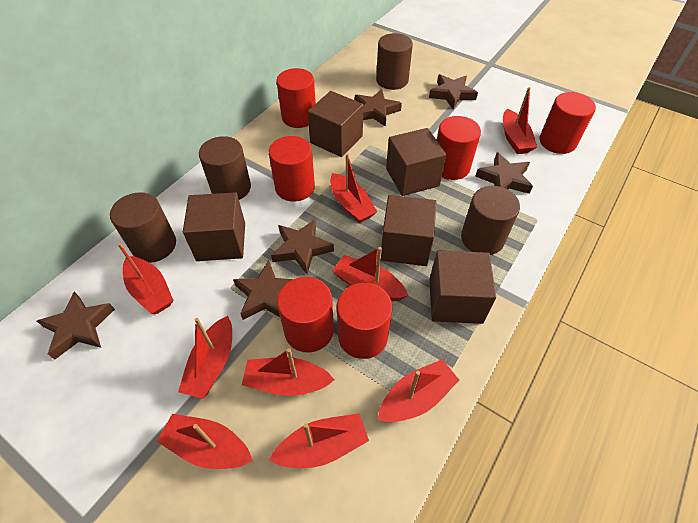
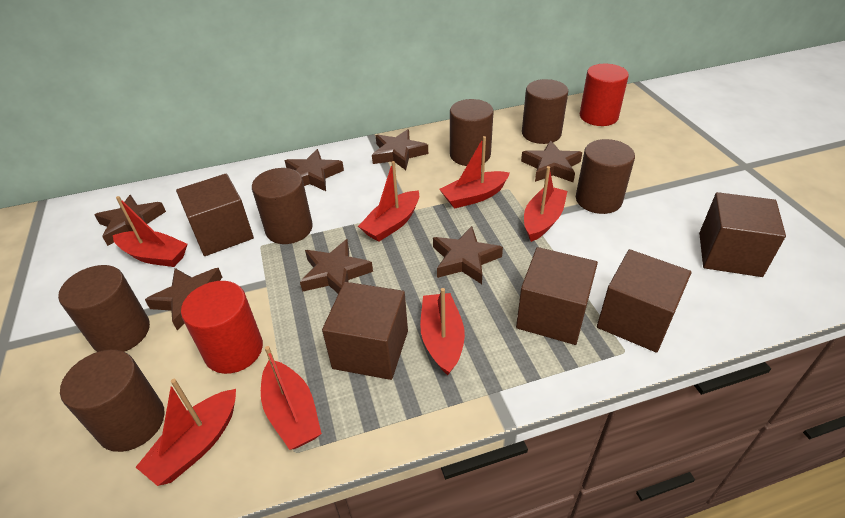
brown cylinder: [110,192,176,263] [199,136,251,200] [376,33,413,90] [461,186,520,255] = 4 -> [58,265,150,352] [60,350,165,452] [252,168,313,244] [450,99,494,166] [522,79,568,144] [576,139,635,214] = 6
brown star: [37,292,115,360] [233,260,293,320] [271,219,334,274] [355,89,402,127] [429,74,478,109] [475,152,533,194] = 6 -> [95,195,166,246] [145,268,222,331] [285,149,344,191] [300,239,373,294] [372,129,428,170] [433,226,503,284] [521,140,582,182] = 7
red boat: [118,243,173,314] [157,414,253,469] [178,316,232,399] [242,348,334,396] [269,413,369,468] [330,154,377,223] [332,247,408,301] [377,359,459,422] [503,87,537,154] = 9 -> [113,196,188,267] [135,379,236,486] [261,346,322,450] [358,161,419,242] [420,288,465,375] [439,136,510,209] [524,166,567,242] = 7
red cylinder: [269,136,315,202] [276,68,316,128] [277,277,334,353] [337,283,392,359] [437,116,481,180] [539,92,596,154] = 6 -> [181,281,263,374] [580,64,629,126] = 2

